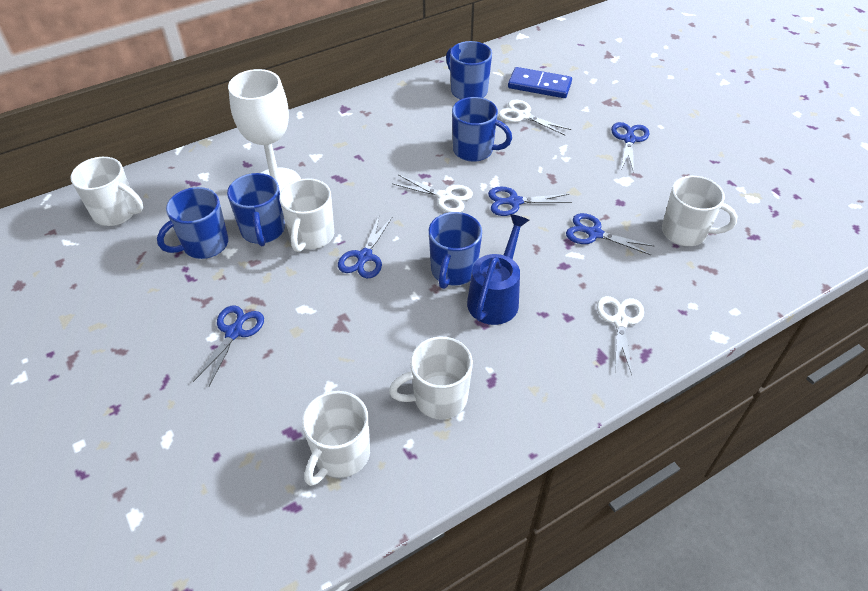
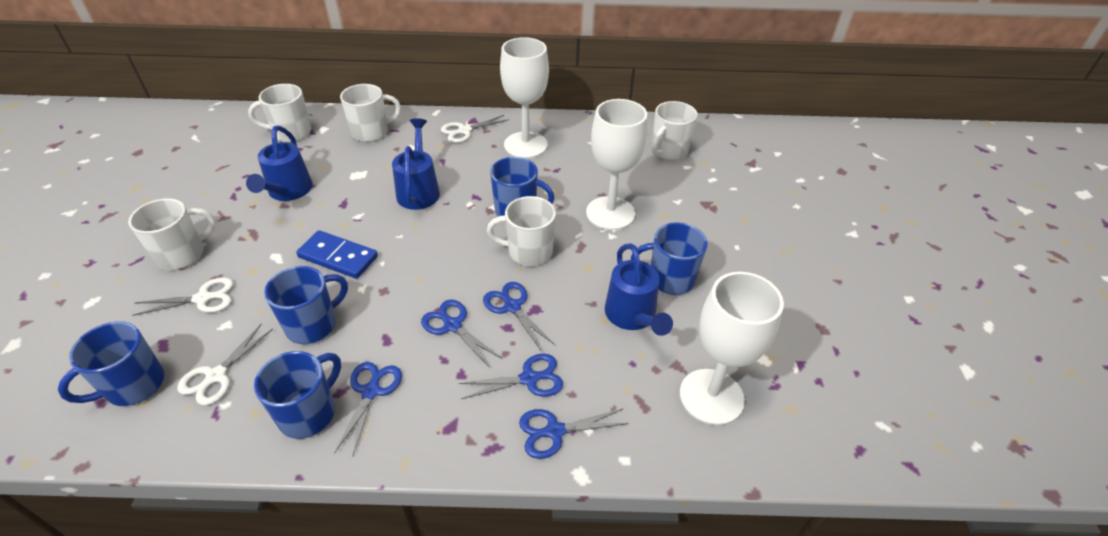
blue watering can: [467,214,529,325] = 1 -> [246,126,313,201] [392,118,440,210] [605,243,673,336] = 3
white goblet: [228,69,301,193] = 1 -> [500,37,549,158] [586,99,647,230] [680,272,784,425] = 3

